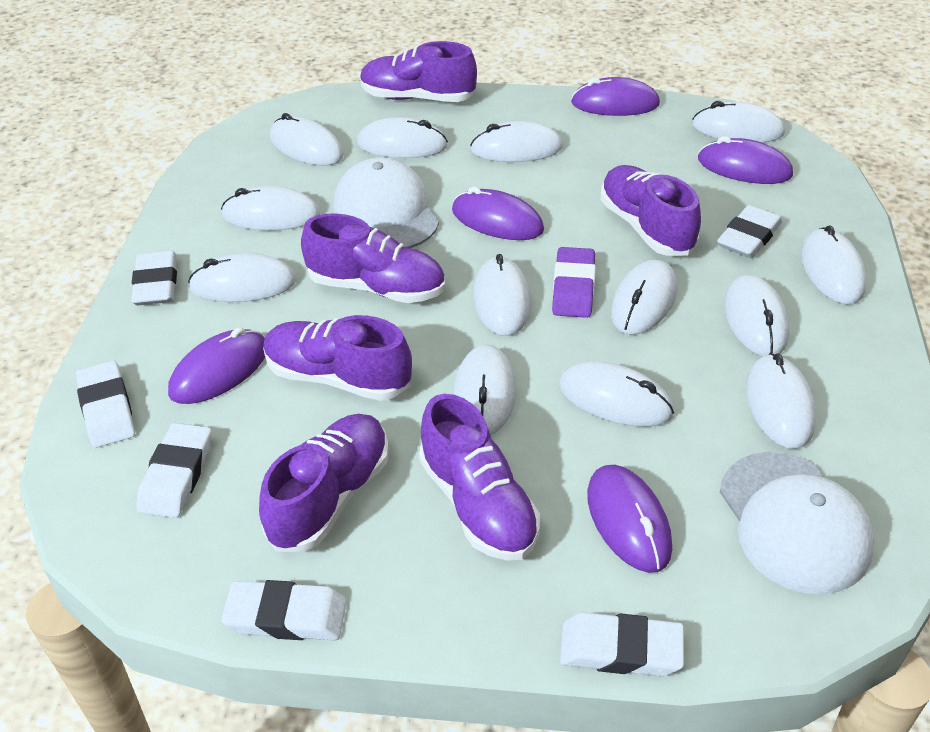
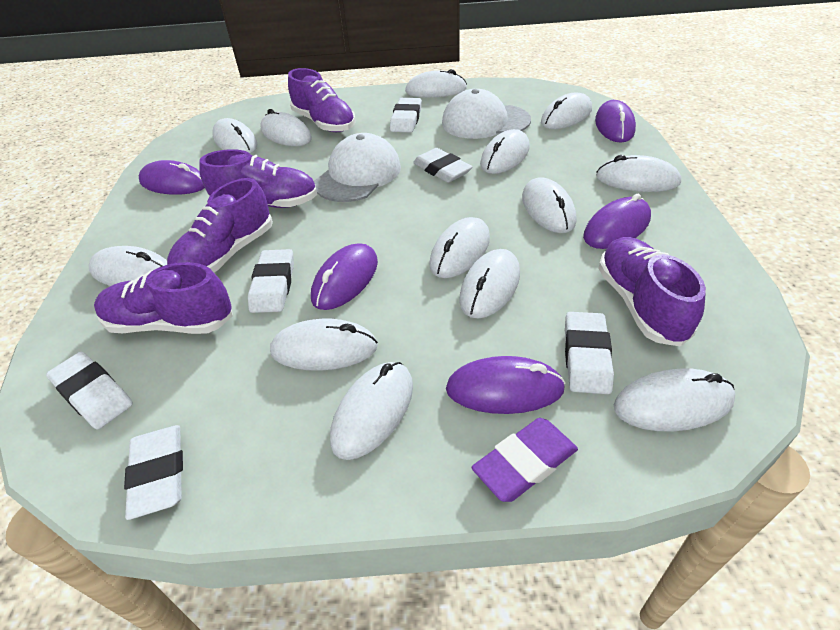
purple shoe: [259,414,389,552] [263,315,412,401] [301,213,445,303] [360,41,477,102] [419,394,540,561] [601,165,701,256] = 6 -> [94,262,233,334] [167,178,273,273] [200,149,317,208] [288,68,356,132] [598,237,706,346] = 5

